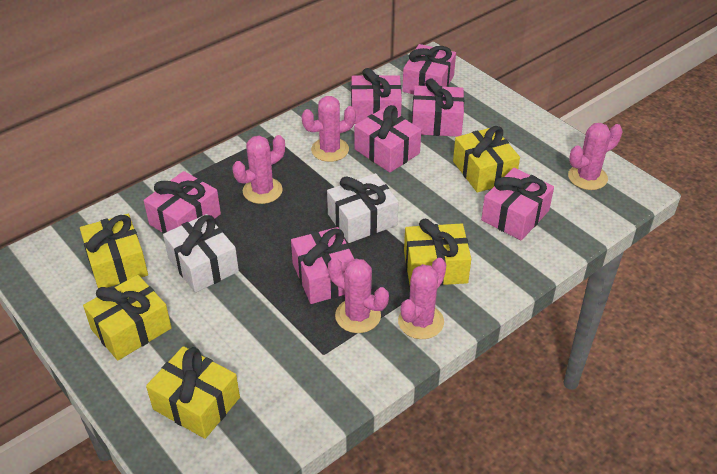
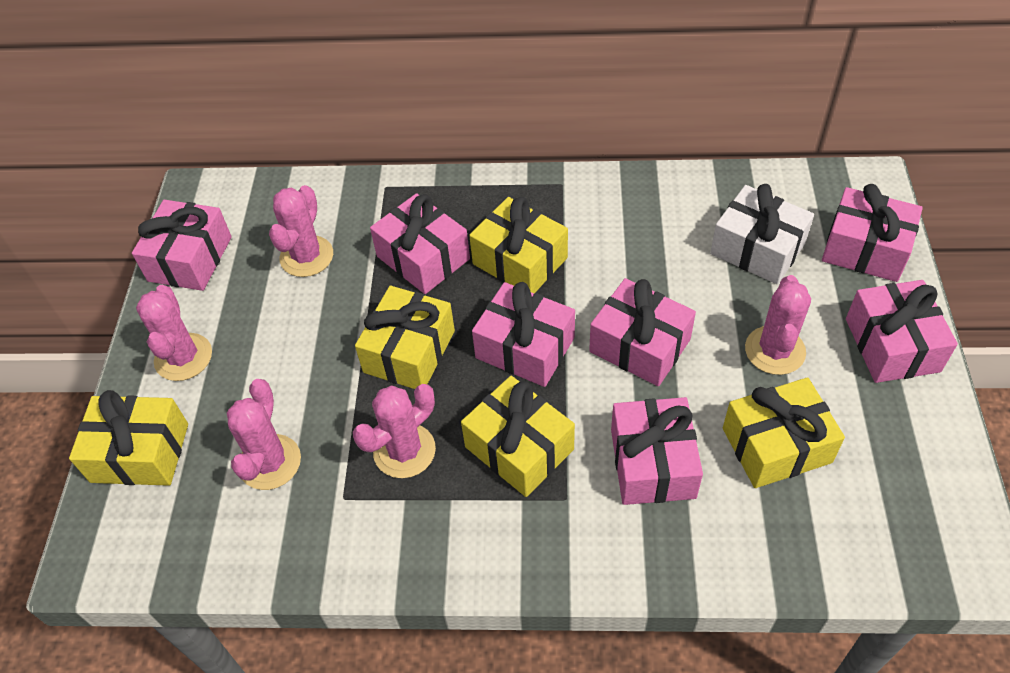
white gift: [163,214,239,293] [327,173,399,243] = 2 -> [710,184,814,284] = 1

